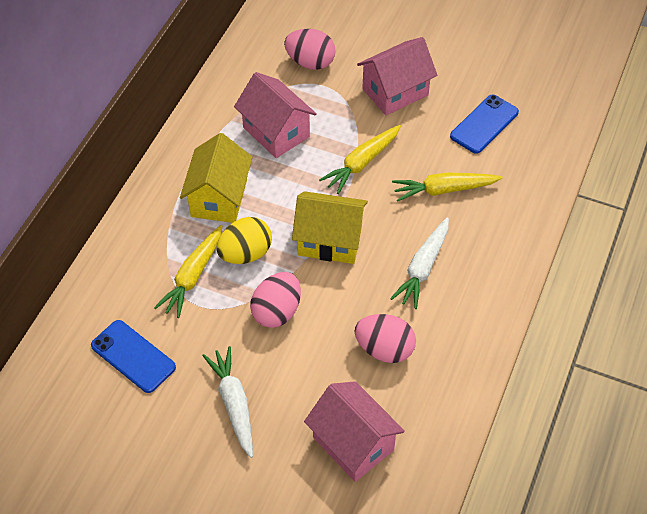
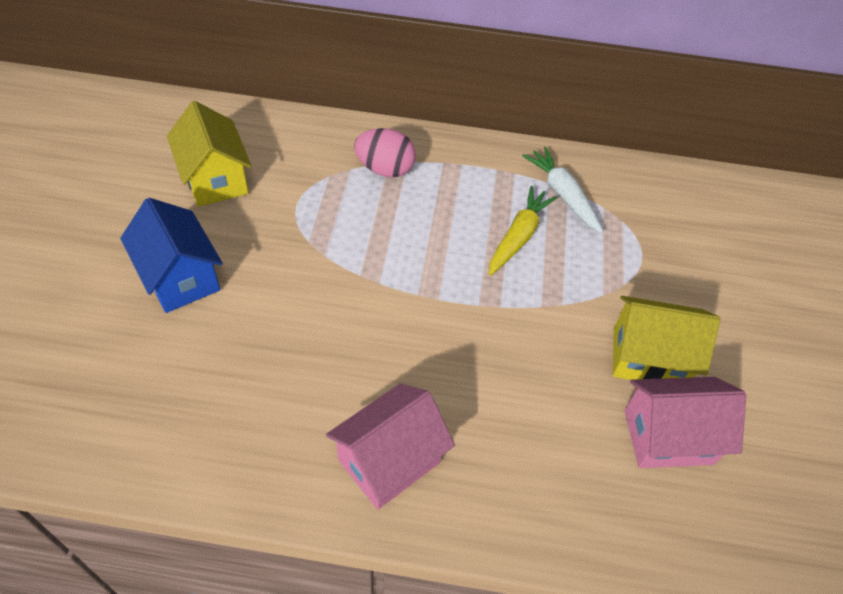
blue house: none = 0 -> [120,198,223,313] = 1
blue phone: [91,320,176,393] [450,95,519,154] = 2 -> none = 0
pink egg: [250,272,301,328] [284,29,336,70] [355,314,416,363] = 3 -> [354,128,416,178] = 1
pink house: [234,72,317,158] [304,381,405,482] [357,37,437,115] = 3 -> [326,384,455,510] [624,377,746,468] = 2
white carrot: [202,346,253,458] [390,217,449,309] = 2 -> [522,147,604,233] = 1
yellow carrot: [154,225,222,318] [319,125,401,194] [392,172,503,202] = 3 -> [489,186,558,276] = 1
yellow egg: [217,217,272,264] = 1 -> none = 0

